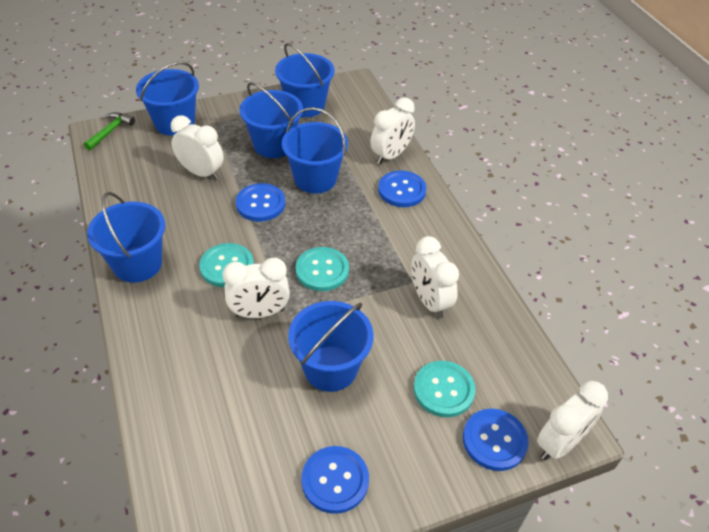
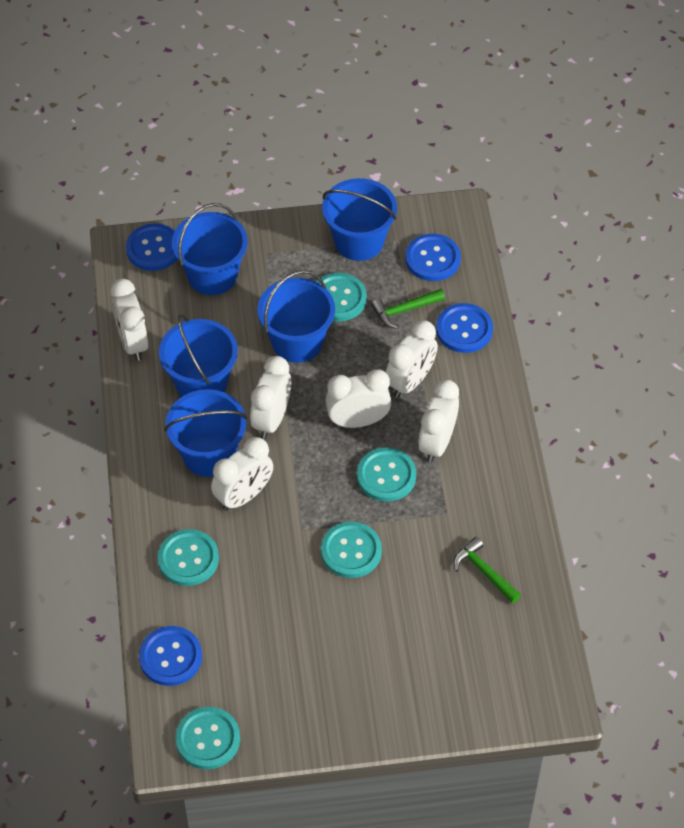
blue bucket: [87,192,165,283] [136,62,199,136] [240,82,303,158] [275,43,334,117] [282,107,348,194] [288,301,374,392] = 6 -> [159,314,238,397] [164,389,248,477] [172,203,248,295] [257,270,335,363] [322,178,397,261] = 5
green hammer: [84,112,135,151] = 1 -> [371,289,445,329] [454,537,521,604] = 2
turquoise button: [199,243,254,287] [296,247,349,291] [414,361,475,417] = 3 -> [157,529,219,586] [175,707,240,769] [316,273,367,322] [321,522,382,578] [357,447,416,502] = 5
white clock: [171,115,224,180] [223,257,290,318] [370,97,415,164] [411,236,459,318] [537,381,608,460] = 5 -> [110,279,149,361] [211,437,273,511] [250,356,291,439] [325,370,391,428] [386,320,438,398] [418,380,459,463] = 6

